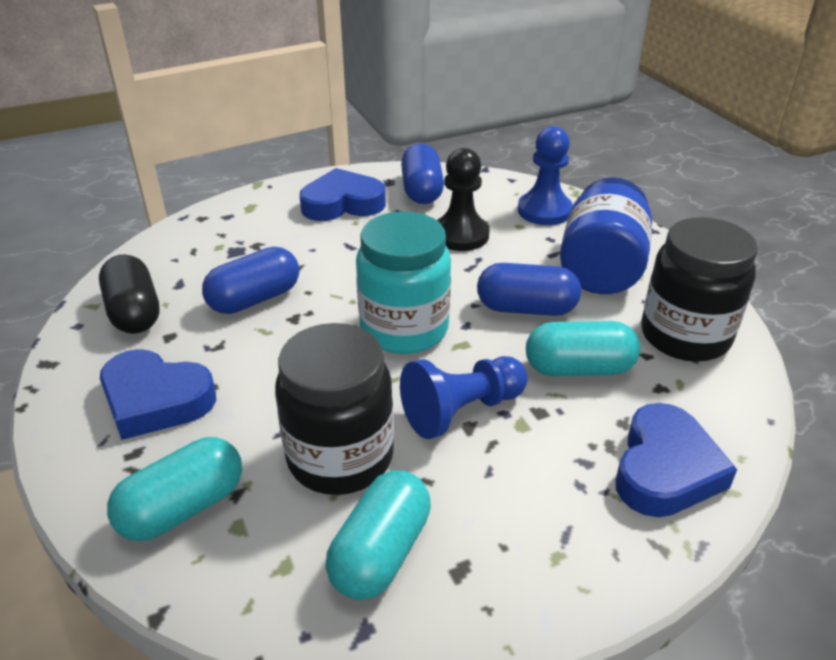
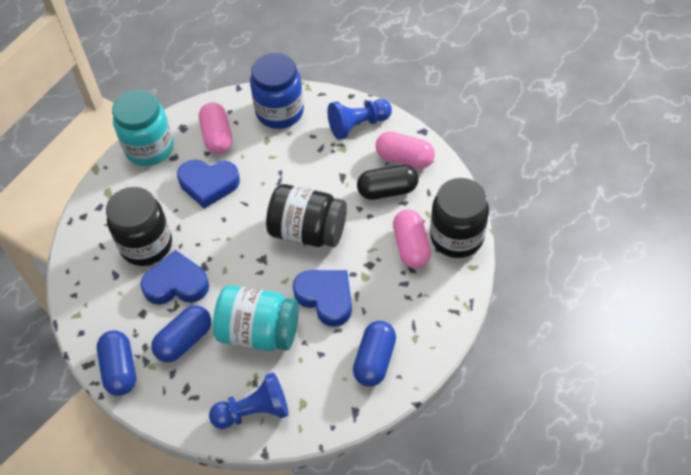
black jar: [275,323,394,495] [641,217,758,362] = 2 -> [106,187,172,266] [266,184,347,247] [430,178,489,258] = 3
black pawn: [437,148,490,251] = 1 -> none = 0
pink capsule: none = 0 -> [199,102,232,154] [375,132,435,169] [393,209,431,269] = 3
turquoise capsule: [107,437,242,541] [325,471,431,600] [526,321,641,376] = 3 -> none = 0
turquoise jar: [356,211,451,354] = 1 -> [112,90,173,166] [213,285,299,351] = 2

